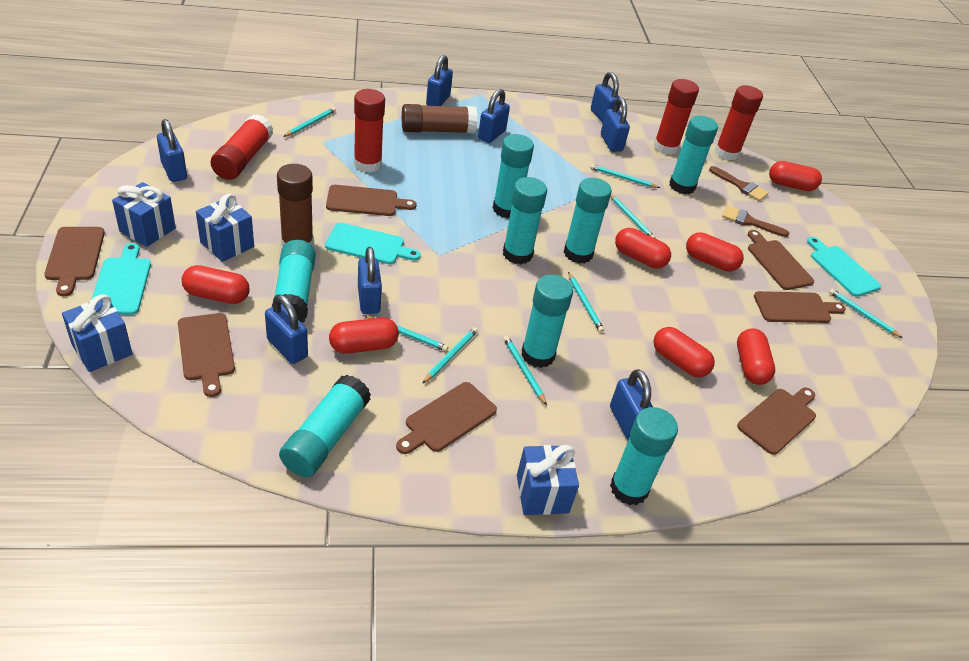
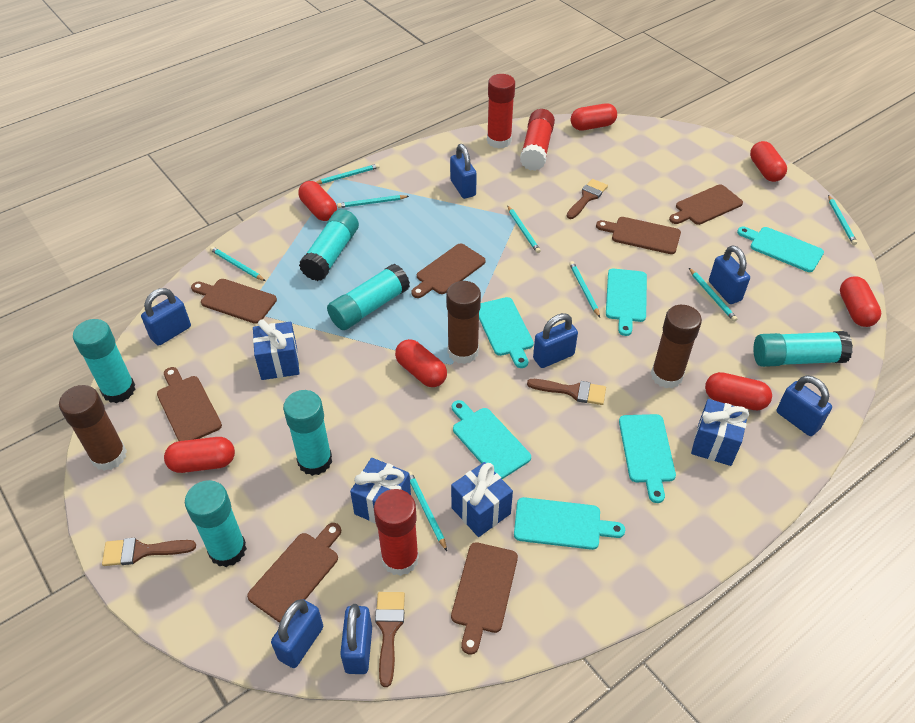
blue padlock: [157,119,187,182] [265,294,308,364] [358,247,382,314] [426,55,453,106] [478,89,510,143] [591,72,621,123] [601,97,630,152] [610,369,653,440] = 8 -> [141,288,191,346] [271,599,323,668] [340,604,372,674] [450,144,477,199] [533,313,578,368] [709,245,750,304] [776,375,832,436] = 7
brown brush: [709,166,769,201] [722,206,789,237] = 2 -> [102,538,196,566] [375,592,405,687] [527,379,606,405] [567,179,608,219] = 4
brown glue stick: [277,164,314,247] [402,104,477,134] = 2 -> [59,385,127,471] [446,281,481,364] [651,305,702,388] = 3
red glue stick: [210,114,273,180] [354,89,385,173] [653,79,699,155] [715,85,763,160] = 4 -> [374,489,419,576] [487,74,515,149] [520,109,555,171] = 3
turquoise cutting board: [91,243,151,315] [325,223,421,264] [807,237,881,297] = 3 -> [452,400,531,479] [479,297,534,368] [514,497,625,550] [606,269,647,336] [619,414,676,503] [737,227,824,272] = 6
turquoise glue stick: [272,239,316,323] [279,375,371,477] [493,134,534,218] [503,177,547,264] [521,275,573,368] [564,178,612,264] [610,407,678,505] [669,115,718,194] = 8 -> [73,319,136,403] [185,480,247,567] [283,390,332,476] [299,209,359,281] [327,264,410,330] [753,331,853,367] = 6

